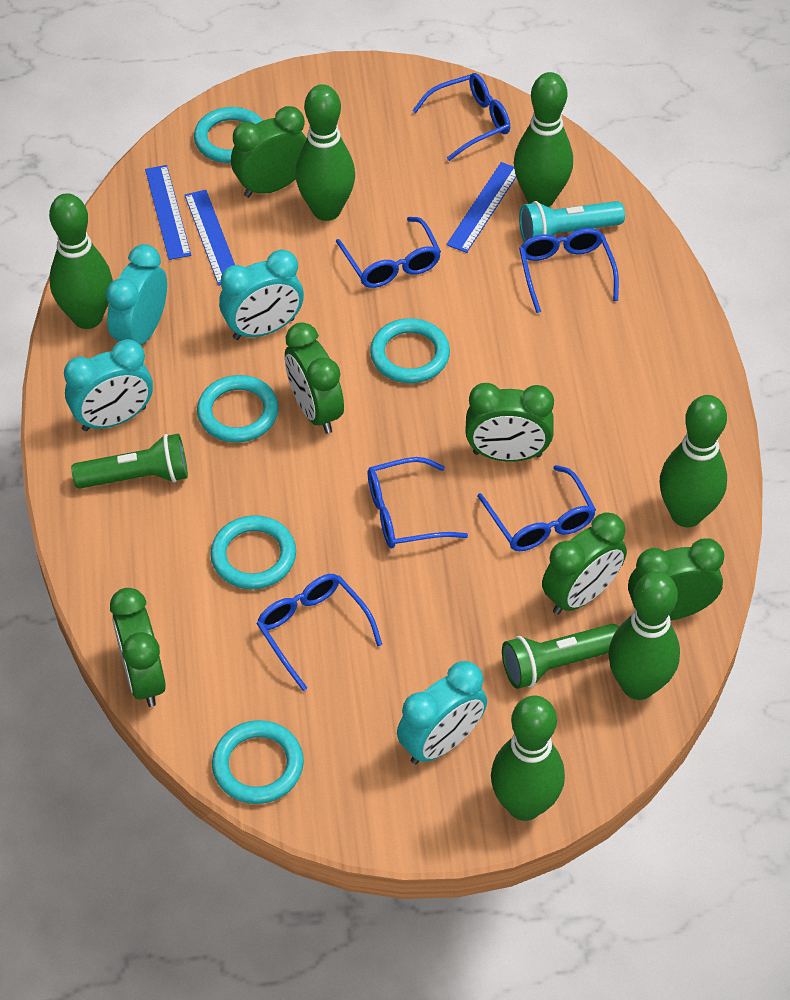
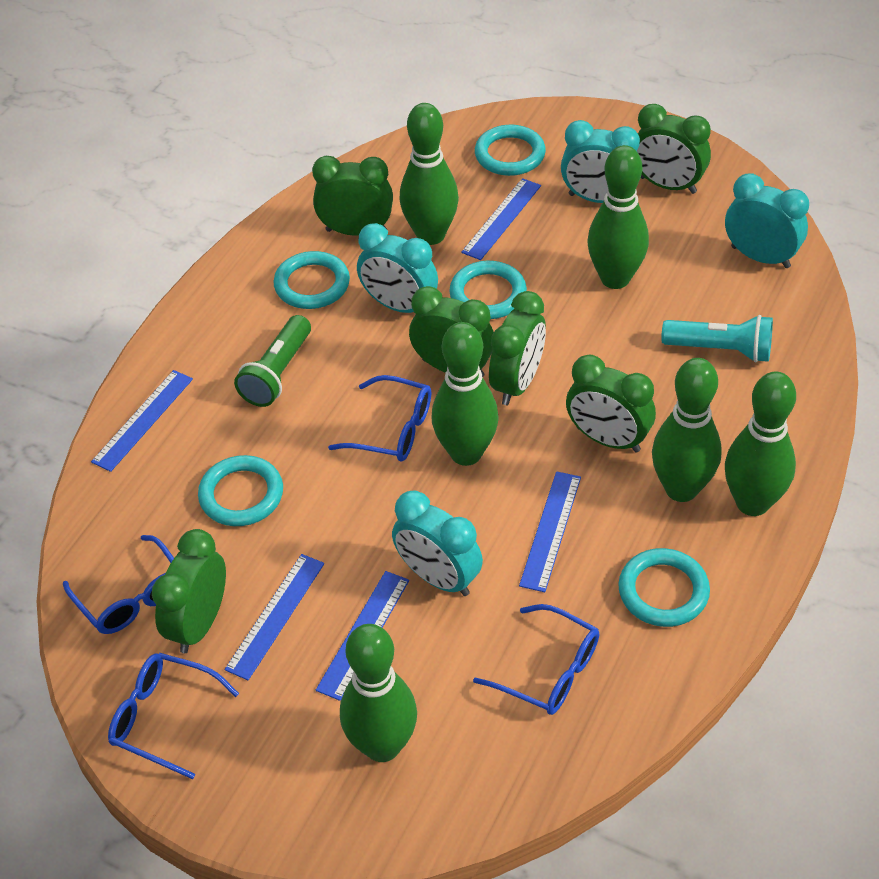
blue glasses: [256,574,382,691] [336,217,441,288] [368,457,468,548] [412,73,510,161] [477,465,596,551] [519,228,619,313] = 6 -> [63,535,174,634] [108,653,239,779] [328,375,431,462] [473,604,599,715] = 4
blue ruler: [145,165,191,260] [185,190,235,286] [446,162,516,253] = 3 -> [91,370,193,472] [225,554,324,680] [316,571,409,701] [461,178,541,260] [519,471,581,592] = 5
green flashlight: [71,433,188,489] [502,624,619,689] = 2 -> [234,315,311,407] = 1

